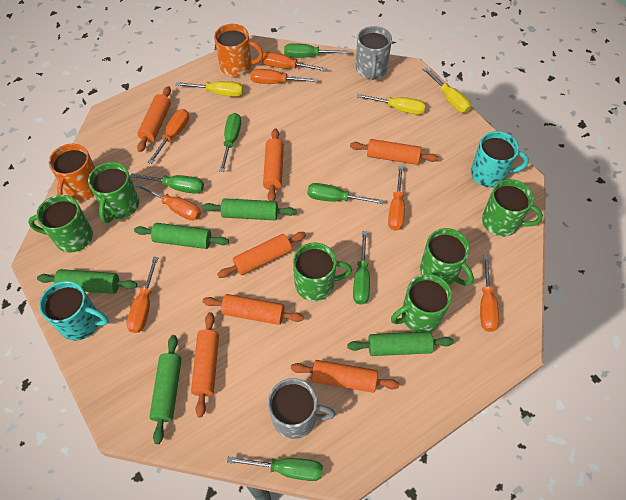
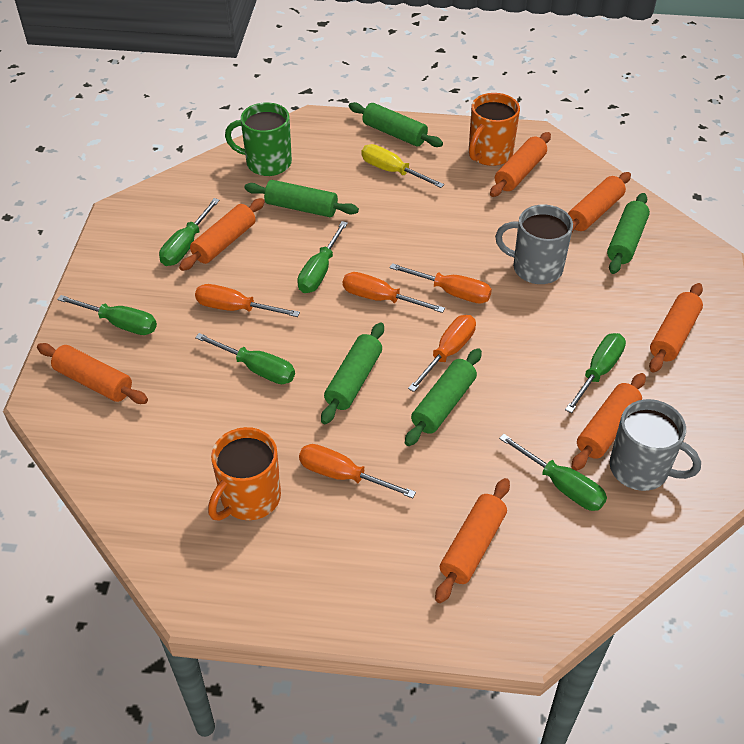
green mug: [28,195,93,253] [88,162,139,223] [293,243,352,301] [391,274,452,332] [420,228,474,286] [482,179,543,237] = 6 -> [225,102,292,176] = 1
orange screwdriver: [126,256,159,333] [135,183,201,221] [148,109,189,164] [250,69,318,84] [262,52,327,71] [388,166,405,231] [480,255,499,332] = 7 -> [195,284,300,317] [299,444,416,498] [343,272,445,313] [390,263,492,304] [408,315,476,392] = 5
turquoise mug: [39,281,109,341] [471,131,529,187] = 2 -> none = 0
yellow screwdriver: [176,81,243,97] [357,94,426,115] [423,67,471,113] = 3 -> [362,144,444,188] = 1

